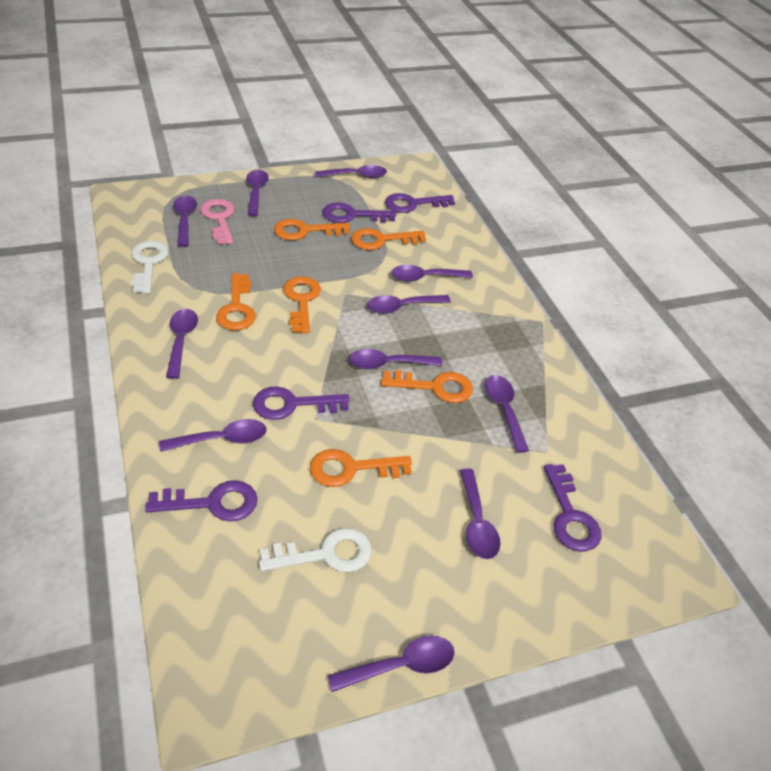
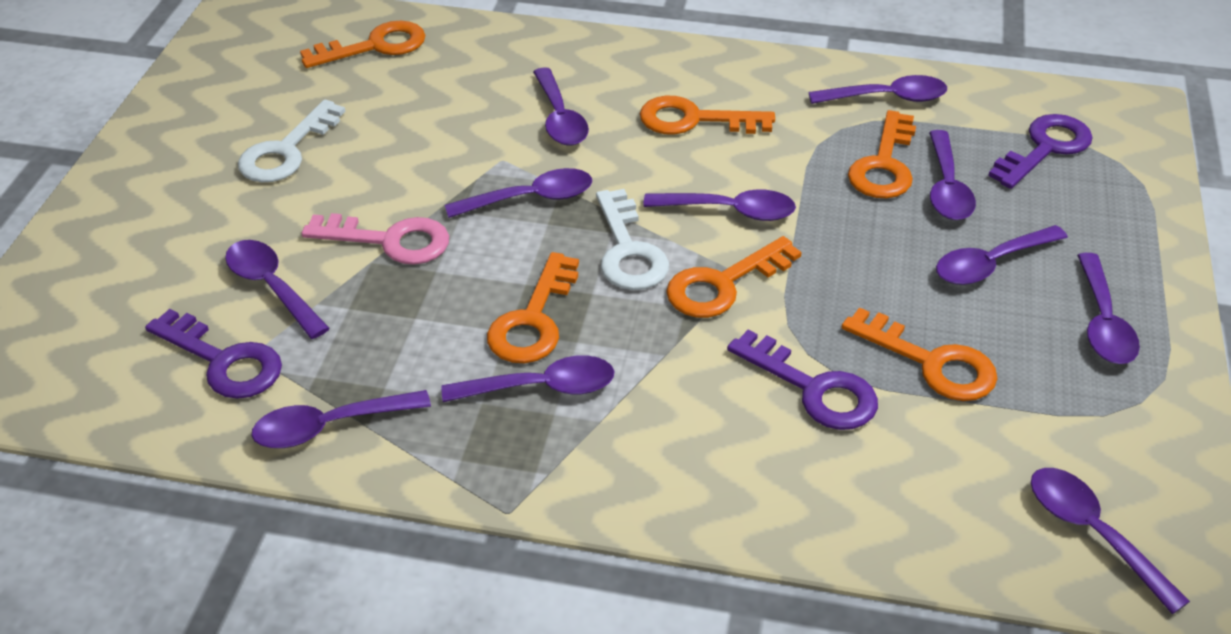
purple key: [145,480,258,521] [253,387,350,420] [322,203,396,223] [385,193,455,213] [544,464,602,551] = 5 -> [145,309,282,399] [727,330,878,430] [988,114,1093,189] = 3

